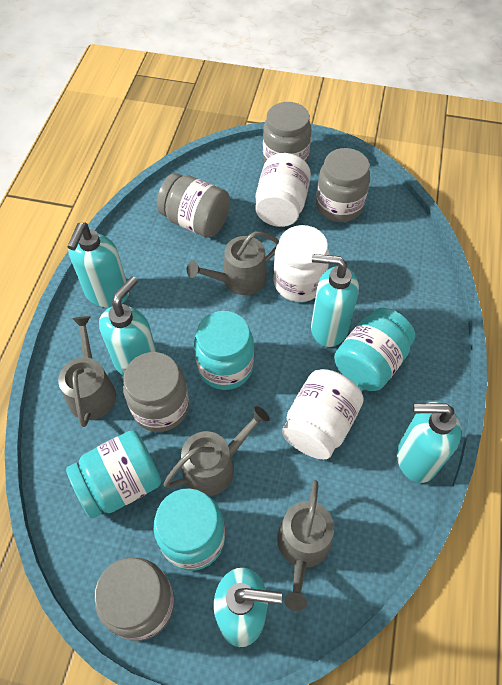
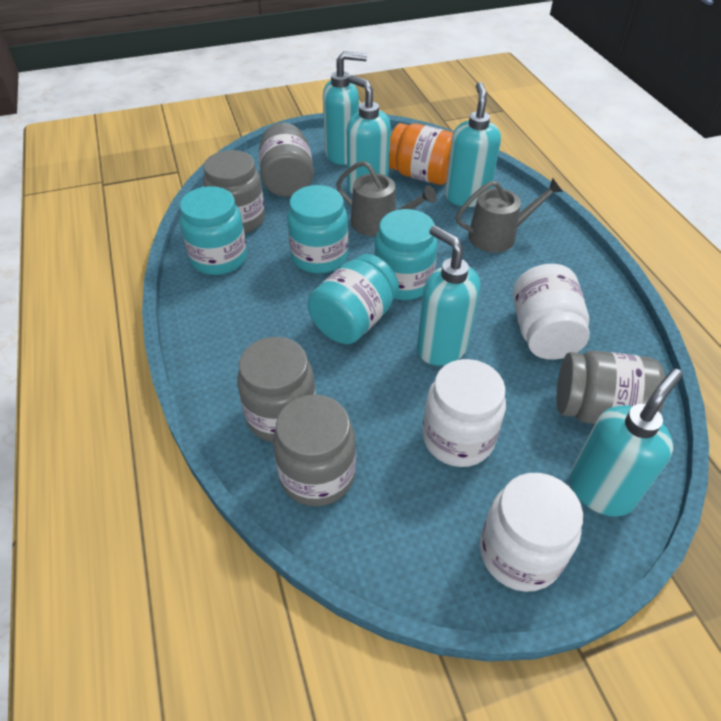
grey watering can: [58,316,116,427] [163,406,270,496] [187,232,279,295] [277,480,334,611] = 4 -> [336,161,436,236] [456,178,563,253] = 2
orange jar: none = 0 -> [389,123,453,185] = 1

